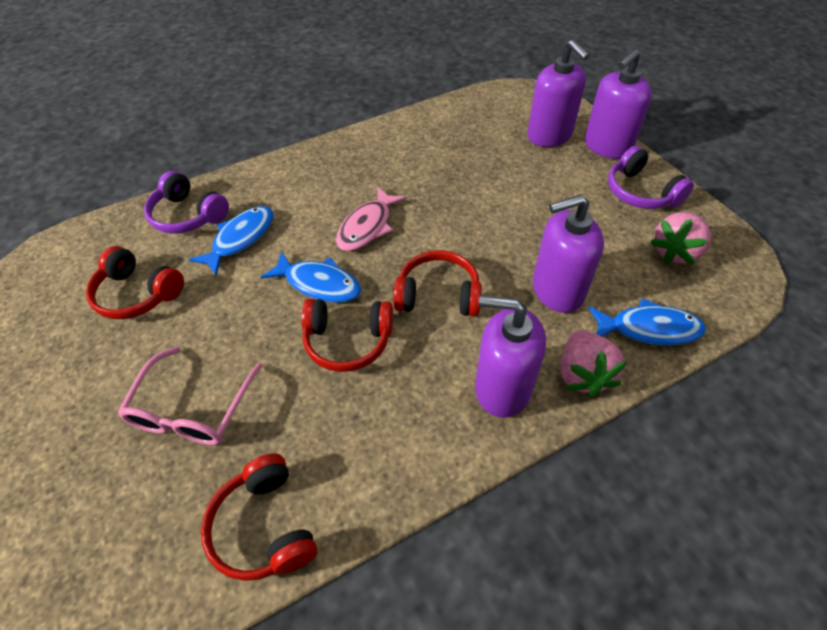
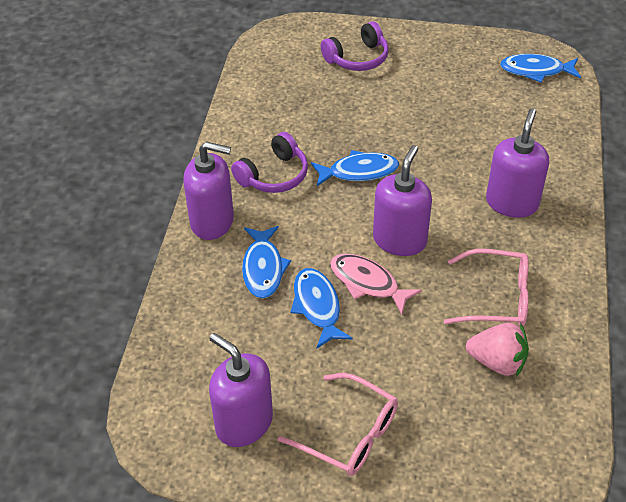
blue fish: [189,206,274,275] [261,251,361,303] [589,298,706,345] = 3 -> [242,226,291,298] [291,268,353,348] [311,150,399,186] [500,54,581,83] = 4
pink glasses: [118,347,262,445] = 1 -> [278,373,398,476] [444,249,529,326] = 2
pink strawberry: [560,330,627,397] [651,212,711,264] = 2 -> [466,323,529,377] = 1
red headphones: [86,246,184,319] [201,453,318,581] [301,299,393,372] [393,250,482,317] = 4 -> none = 0

